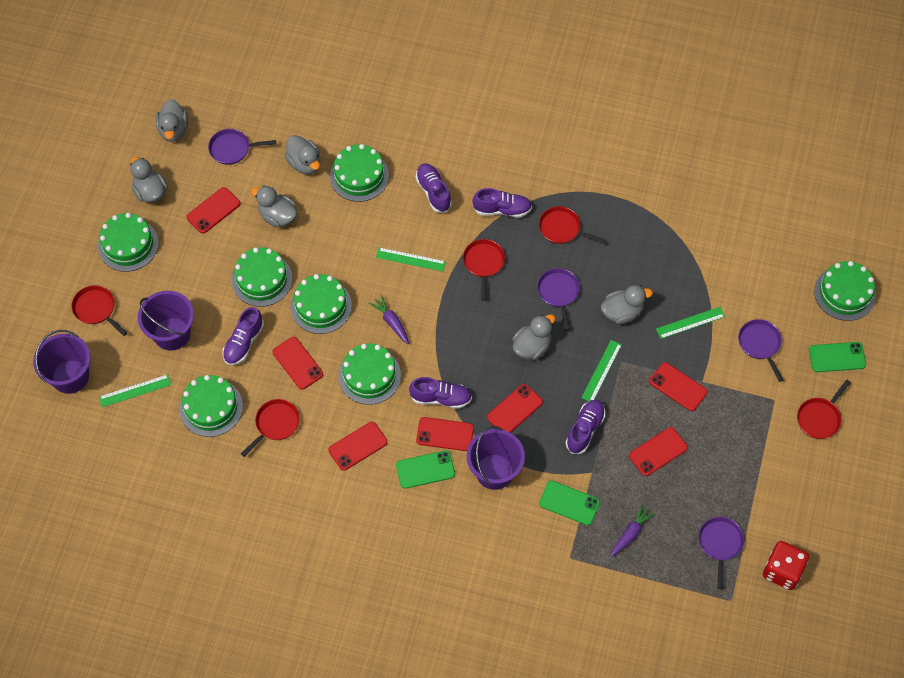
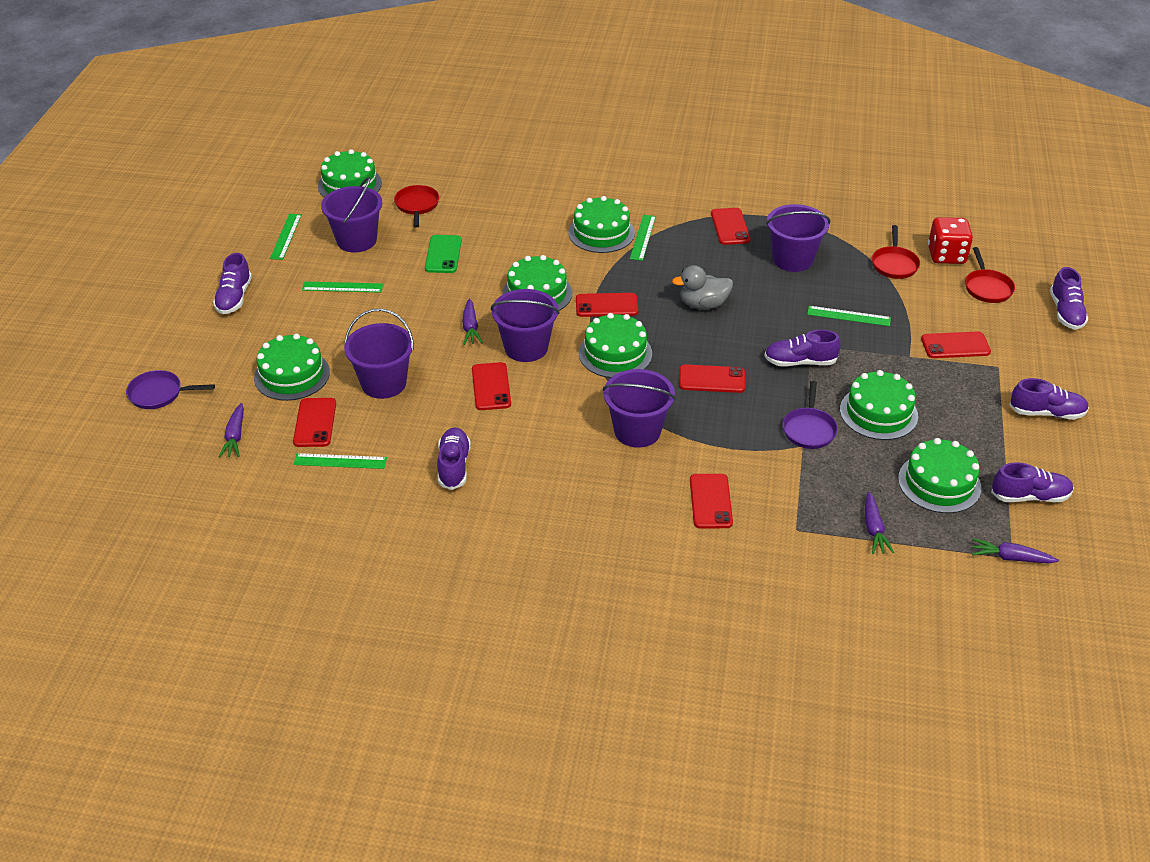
green phone: [396,450,455,489] [539,480,600,525] [809,342,866,372] = 3 -> [425,235,462,273] = 1
green ruler: [99,374,171,407] [376,247,446,272] [581,340,622,401] [656,307,725,339] = 4 -> [270,214,302,260] [293,453,387,469] [302,281,383,293] [630,215,656,261] [807,306,891,326] = 5
grey duck: [130,156,168,203] [155,99,188,142] [251,186,297,227] [285,135,321,174] [512,314,556,360] [601,285,653,324] = 6 -> [672,265,733,309] = 1
purple bucket: [33,330,91,394] [138,291,194,351] [467,426,525,490] = 3 -> [321,177,382,252] [344,309,414,399] [491,289,560,362] [603,369,676,448] [766,204,830,272] = 5
purple carrot: [369,295,409,344] [611,504,655,557] = 2 -> [219,403,244,458] [462,299,483,345] [865,492,894,554] [972,538,1059,563] = 4
purple pan: [208,129,276,165] [537,268,580,331] [698,517,744,589] [738,319,783,382] = 4 -> [126,370,215,409] [783,381,838,449] = 2
purple shoe: [223,307,264,365] [409,377,472,409] [415,163,452,213] [473,188,532,217] [566,400,605,454] = 5 -> [213,253,252,314] [437,427,471,490] [764,330,841,366] [991,462,1074,502] [1009,378,1089,420] [1050,267,1088,330] = 6
red pan: [71,285,127,336] [241,399,300,457] [463,239,505,301] [539,206,605,244] [797,379,851,439] = 5 -> [394,185,439,228] [872,225,920,279] [965,247,1015,303] = 3

